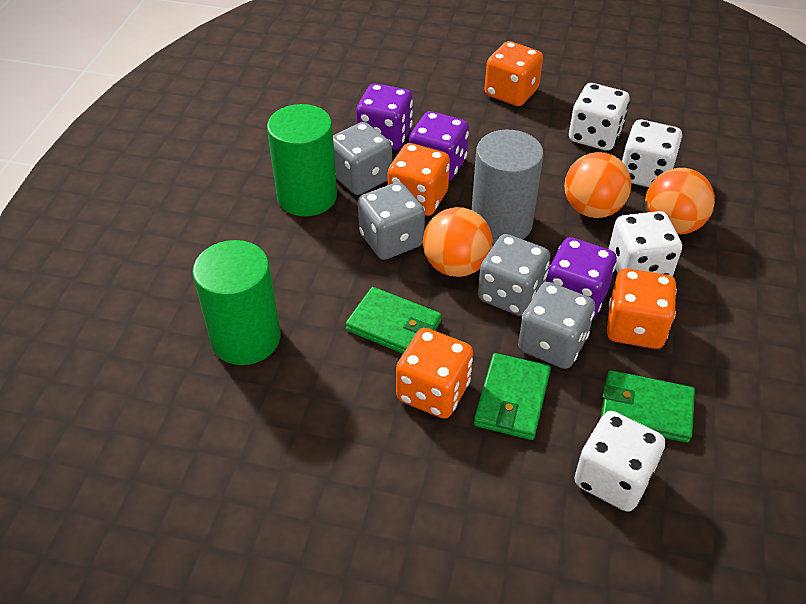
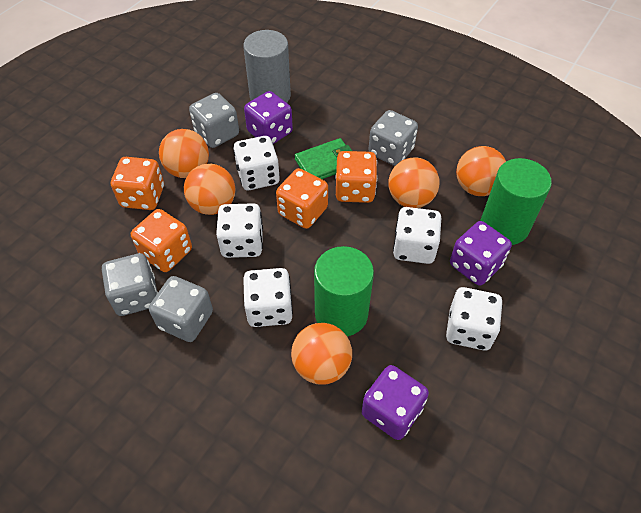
green wallet: [346,287,442,354] [474,353,551,440] [601,370,695,443] = 3 -> [295,138,352,179] = 1
orange ball: [423,207,493,277] [564,152,631,218] [645,168,715,235] = 3 -> [159,129,209,178] [184,164,236,215] [291,323,352,385] [389,157,440,208] [456,146,506,196] = 5
white dice: [569,83,630,151] [574,411,665,512] [609,211,682,277] [622,120,682,187] = 4 -> [216,203,263,258] [233,136,280,190] [243,268,293,327] [393,207,441,264] [446,287,503,350] = 5

